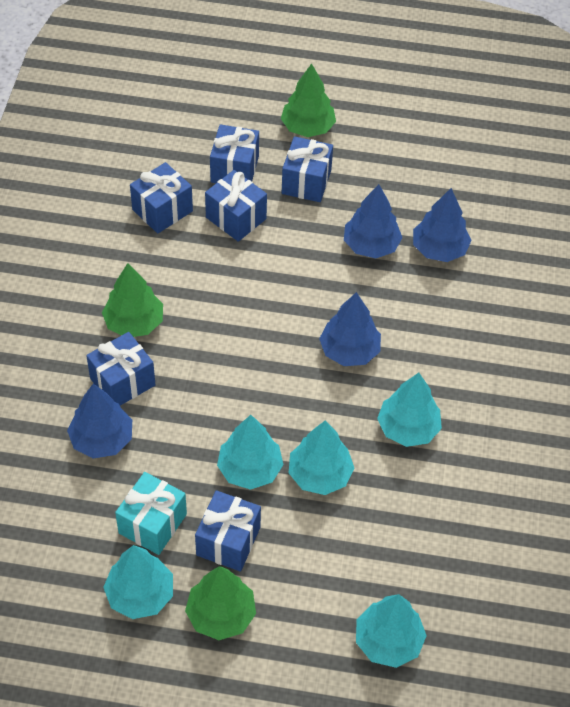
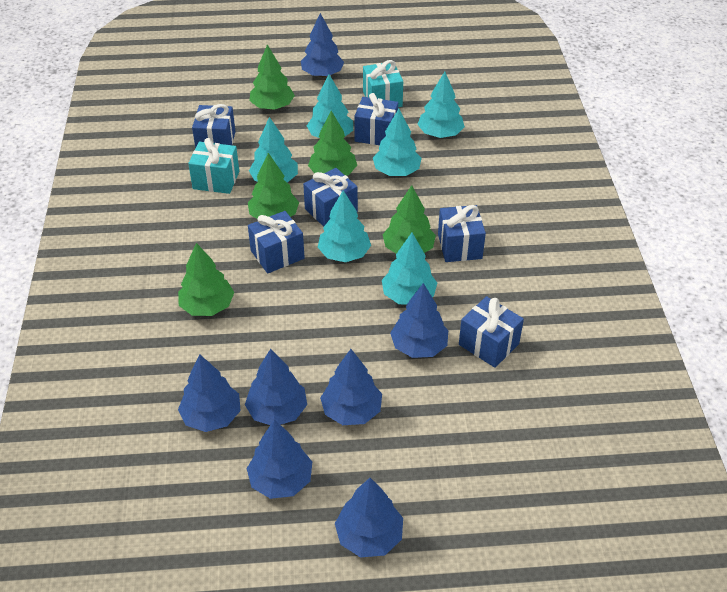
blue tree: [67,384,132,459] [319,292,381,366] [344,184,403,258] [413,188,472,262] = 4 -> [178,354,241,432] [245,349,307,425] [247,420,312,499] [301,13,344,77] [320,349,382,425] [335,478,403,557] [390,283,448,358] = 7
green tree: [102,263,163,337] [185,566,256,640] [281,63,336,137] = 3 -> [178,243,235,316] [248,153,299,219] [250,44,295,110] [308,111,357,176] [382,185,436,254] = 5
turquoise gift: [115,472,187,555] = 1 -> [188,138,239,194] [363,60,403,107] = 2
turquoise tree: [103,545,173,619] [217,415,283,490] [289,420,354,495] [356,594,427,668] [377,373,442,447] = 5 -> [249,117,298,183] [307,74,353,138] [318,190,371,262] [373,109,422,176] [382,233,437,305] [417,72,465,138] = 6

